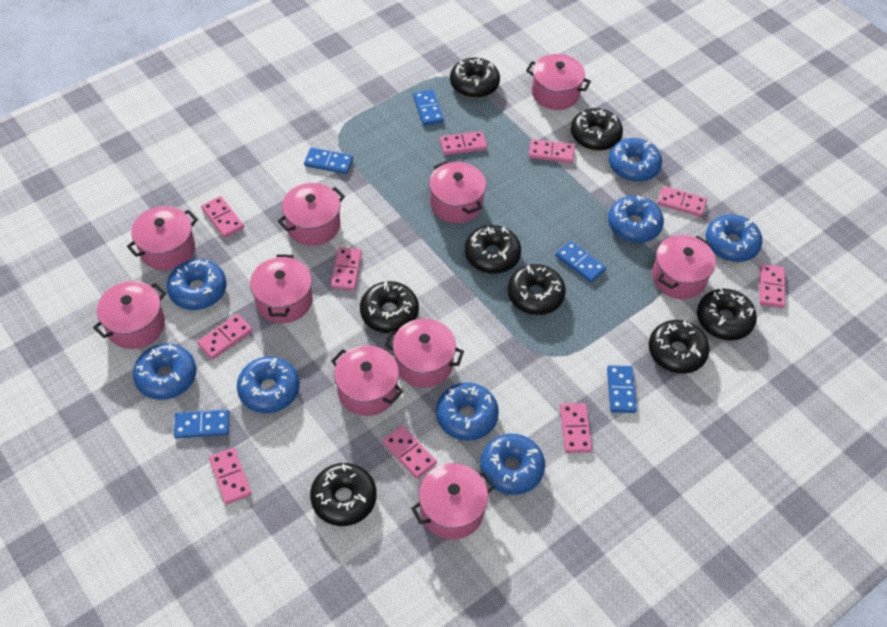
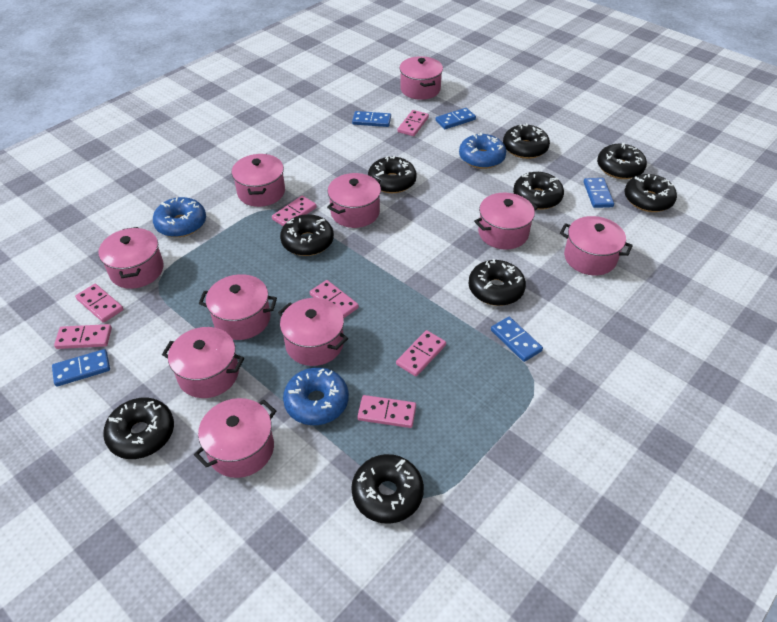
black donut: [310,463,376,526] [360,281,419,333] [450,57,500,98] [465,225,521,274] [507,264,566,315] [571,108,623,151] [649,320,710,374] [697,289,757,341] = 8 -> [103,398,174,459] [280,214,334,256] [351,454,424,524] [368,155,417,193] [468,259,526,306] [503,123,550,159] [513,172,564,210] [597,143,647,179] [625,174,677,212] = 9
blue donut: [133,344,196,400] [167,259,227,310] [237,356,300,413] [436,383,499,441] [480,434,545,495] [608,195,664,243] [609,138,662,182] [706,214,762,262] = 8 -> [153,197,206,237] [283,367,349,425] [459,133,506,169] = 3
pink domino: [197,314,252,359] [201,196,244,238] [209,448,252,505] [331,247,362,290] [383,426,437,479] [440,131,487,155] [529,139,575,163] [560,403,592,453] [658,186,707,217] [760,264,785,308] = 10 -> [54,324,112,349] [75,284,124,323] [272,196,317,226] [310,280,359,318] [357,395,416,428] [396,330,446,376] [398,110,429,136] = 7

